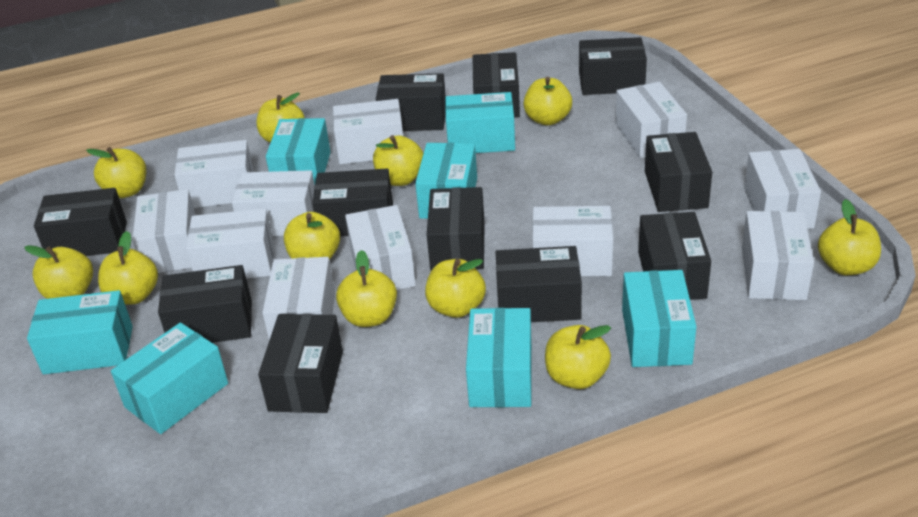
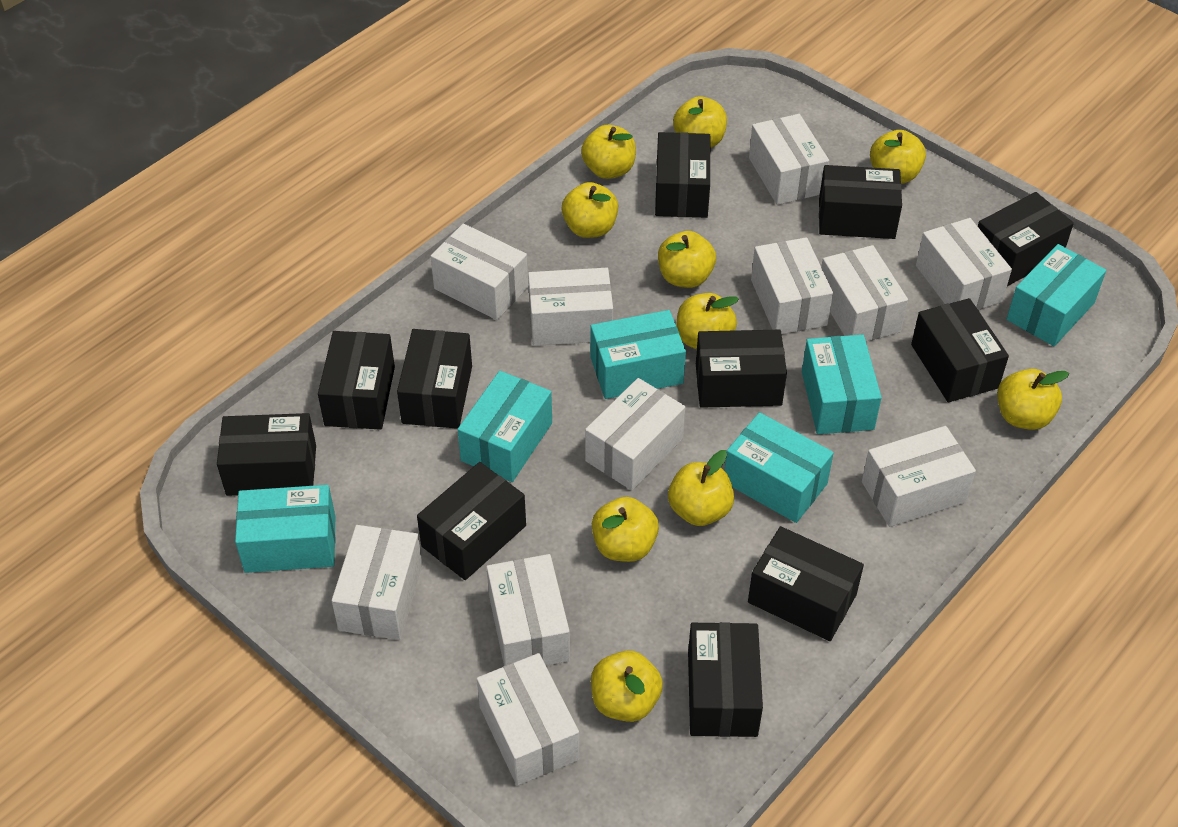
turquoise box: [27,290,133,374] [111,323,228,434] [266,118,331,184] [415,143,477,219] [445,92,515,153] [466,308,532,407] [622,270,697,367] = 7 -> [235,485,335,573] [457,371,552,482] [591,310,686,399] [724,412,834,523] [802,334,882,434] [1007,244,1106,346] = 6
yellow apple: [24,245,93,299] [86,147,147,198] [98,231,158,305] [257,92,305,143] [284,212,340,260] [336,250,397,327] [373,135,424,186] [425,259,486,318] [524,77,572,125] [545,325,611,389] [818,199,881,275] = 11 -> [562,182,618,238] [581,125,636,179] [591,650,663,722] [592,497,659,562] [658,231,716,288] [668,450,734,526] [673,96,727,148] [677,293,739,349] [870,130,926,184] [997,369,1069,430] = 10

